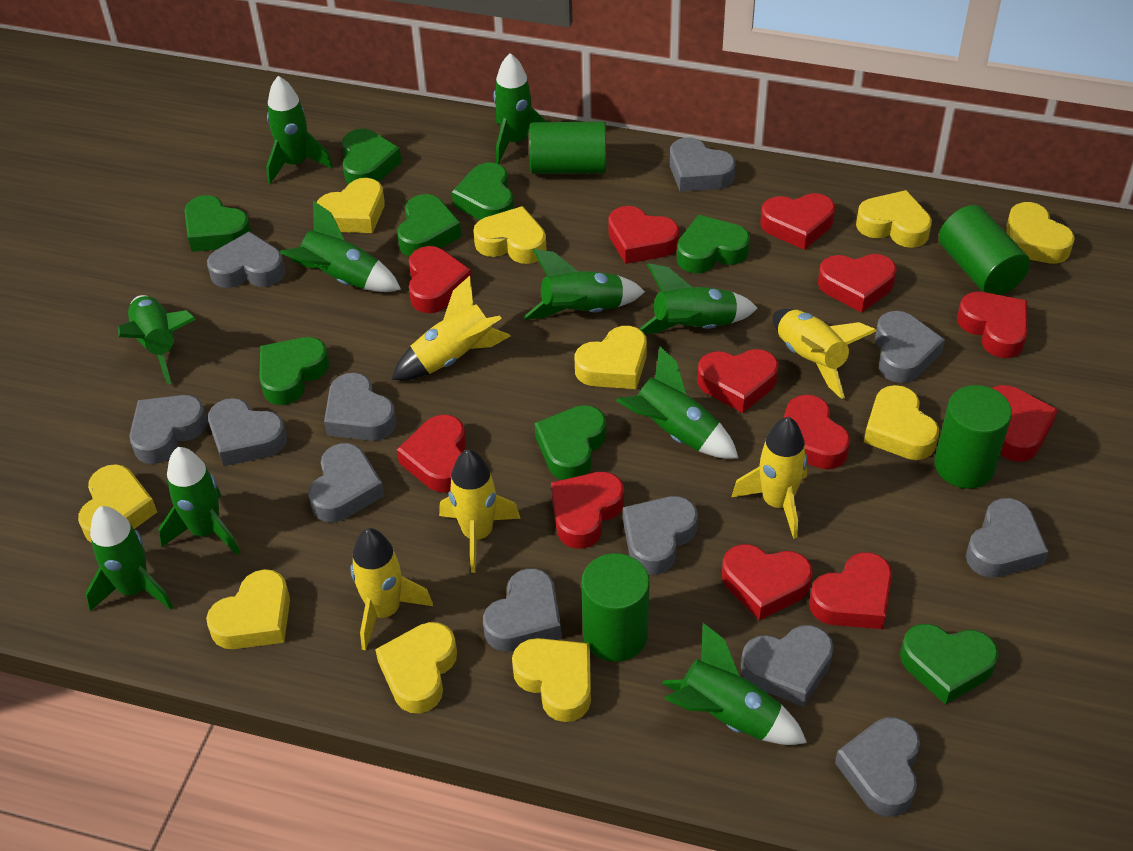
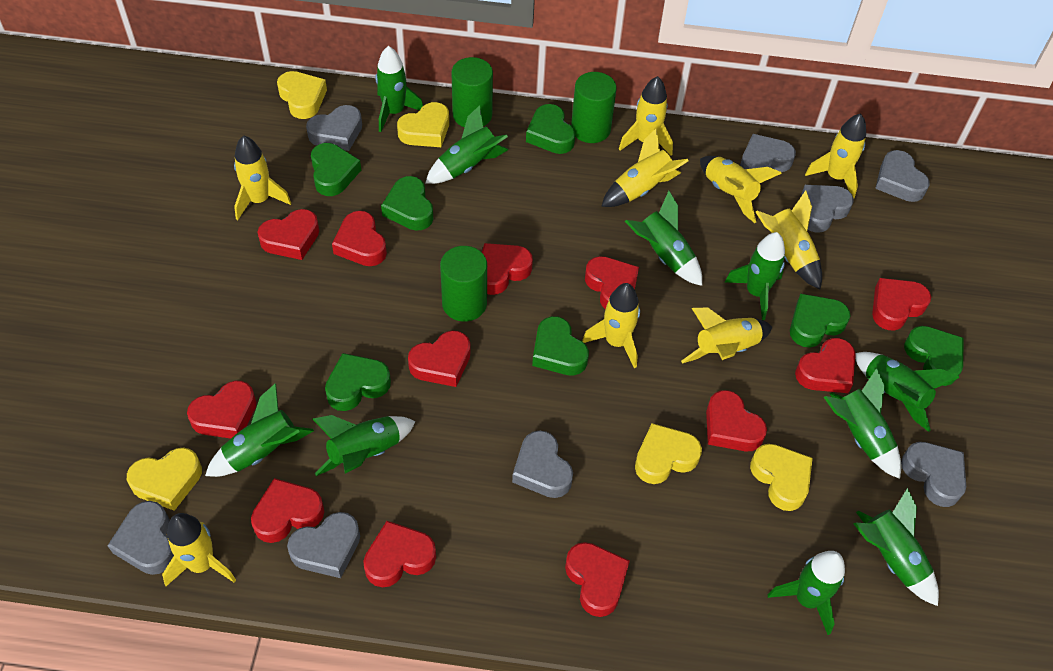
green cylinder: [529,121,606,174] [581,553,650,662] [935,385,1012,489] [939,205,1030,295] = 4 -> [440,246,487,322] [451,57,493,128] [571,72,617,143] = 3
green heart: [184,195,252,252] [259,337,329,405] [342,129,402,184] [397,194,462,257] [452,162,514,220] [534,405,606,480] [677,215,750,273] [900,624,999,705] = 8 -> [311,143,361,196] [325,353,391,411] [381,176,433,231] [526,104,576,154] [532,316,589,376] [790,294,850,348] [904,326,964,386] = 7
grey heart: [129,395,208,464] [207,231,285,288] [208,398,287,466] [308,443,385,522] [324,373,396,441] [483,568,562,652] [623,496,698,575] [670,138,735,192] [741,625,834,707] [835,717,920,817] [875,311,945,383] [966,498,1049,578] = 12 -> [108,501,174,575] [287,512,360,578] [306,105,362,151] [512,431,573,498] [740,134,796,172] [801,185,854,233] [875,150,930,202] [901,442,966,507] = 8
yellow heart: [78,464,157,543] [206,569,290,649] [316,178,385,233] [375,622,457,714] [473,206,546,264] [512,638,591,722] [574,326,647,389] [856,190,932,248] [864,385,939,460] [1006,202,1075,264] = 10 -> [127,447,202,511] [277,71,327,119] [397,102,449,147] [635,423,702,484] [750,444,813,511] = 5
yellow rocket: [351,528,433,651] [392,276,510,380] [439,449,521,573] [732,417,808,539] [773,309,876,399] = 5 -> [162,513,236,586] [234,135,291,220] [582,283,640,368] [601,129,689,207] [619,76,673,155] [681,308,772,363] [700,156,782,223] [756,190,822,289] [805,113,866,198] = 9

